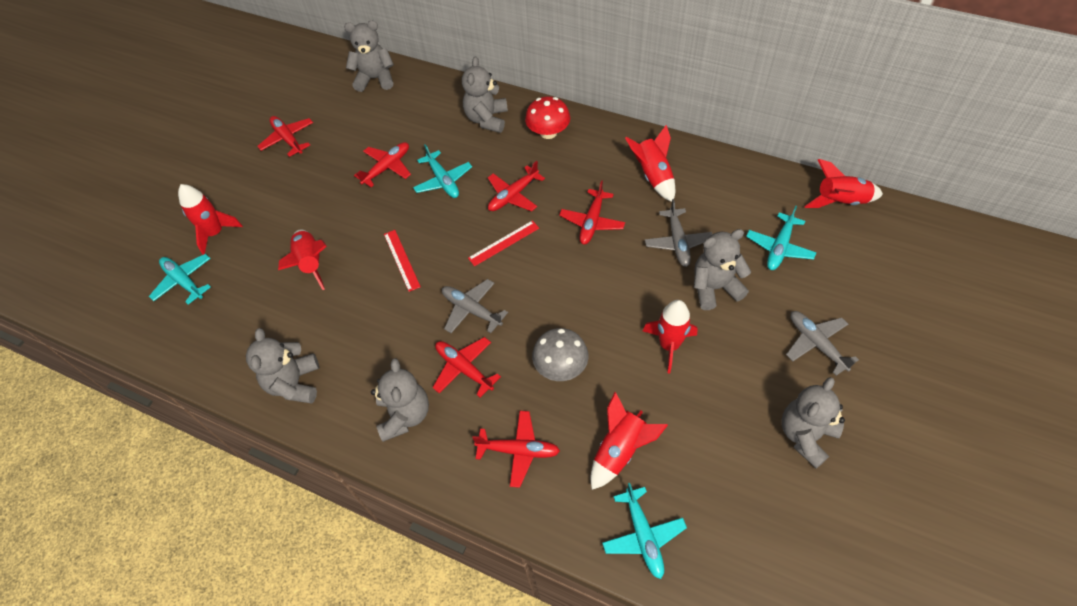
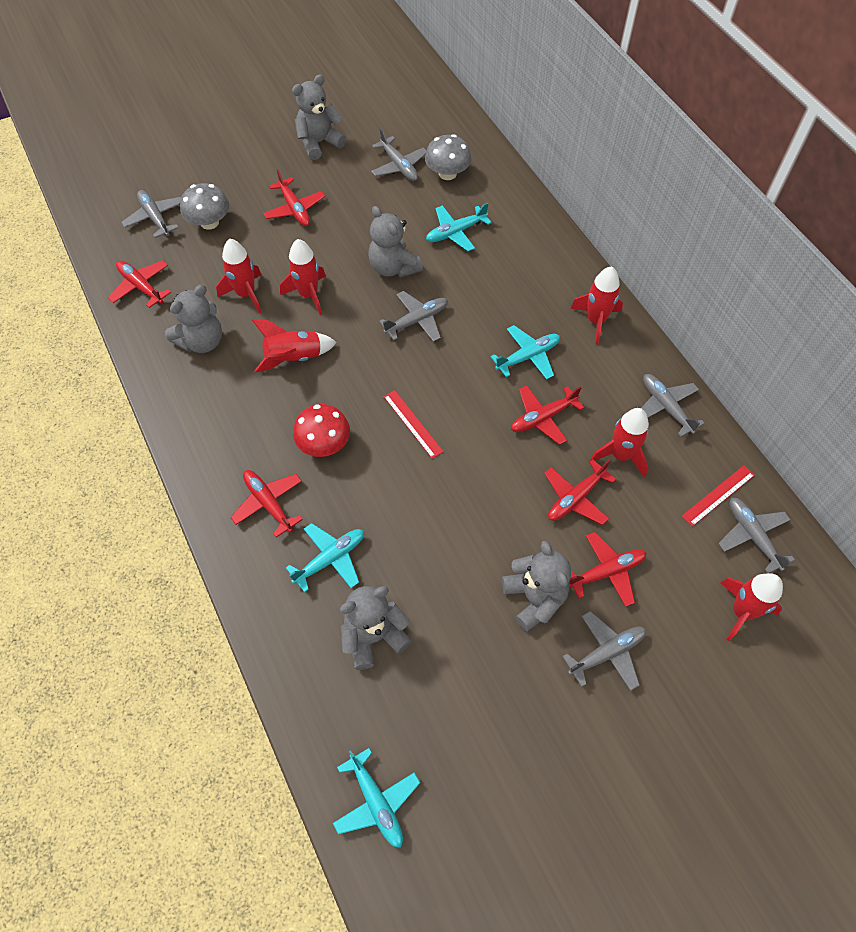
grey mushroom: [532,328,588,381] = 1 -> [180,183,229,230] [425,134,472,180] = 2
grey plane: [442,279,508,333] [645,199,712,267] [786,311,859,376] = 3 -> [121,190,181,238] [371,129,427,181] [379,291,448,342] [562,611,646,691] [641,374,705,437] [718,498,795,573] = 6
grey teddy bear: [246,328,319,404] [344,21,394,92] [371,358,429,442] [462,57,508,133] [694,229,751,310] [781,377,845,468] = 6 -> [165,285,222,353] [292,74,347,160] [340,586,412,670] [368,206,423,278] [502,541,571,631] = 5

